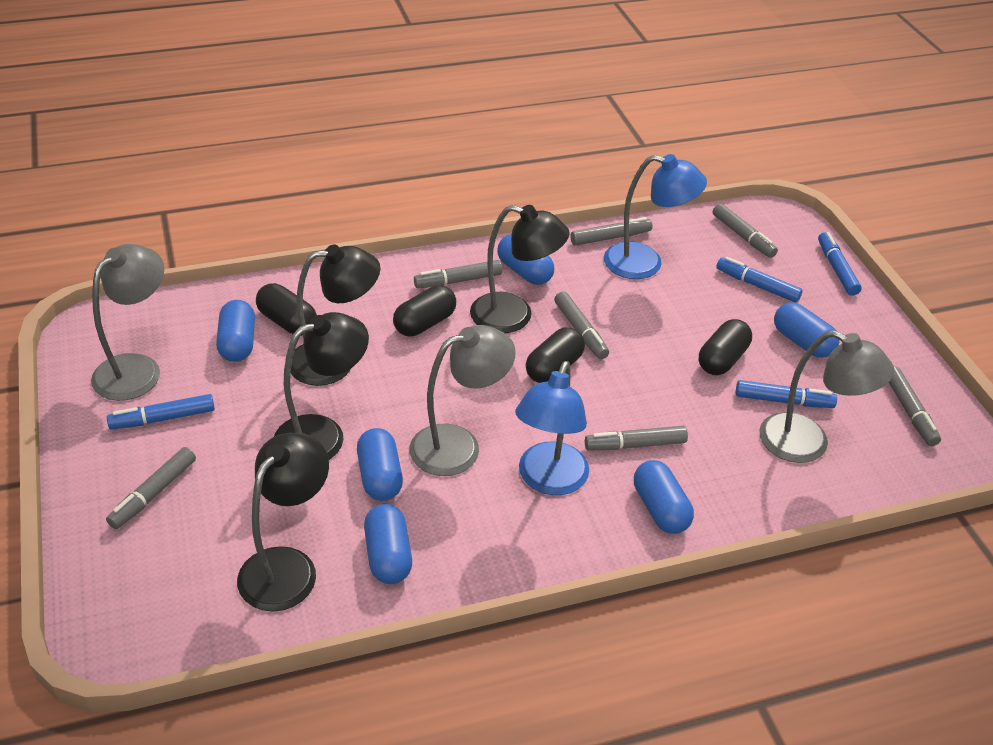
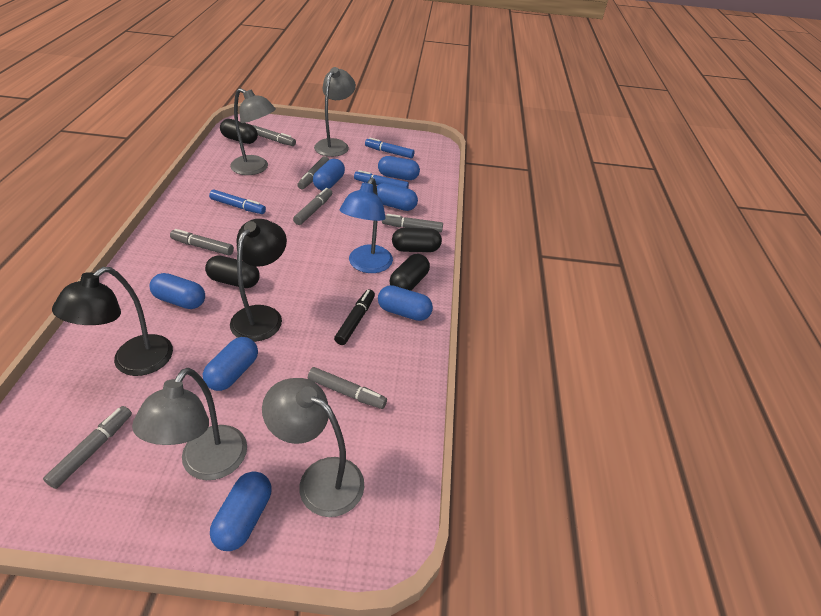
black lamp: [237,433,329,612] [274,312,369,460] [291,244,380,386] [470,205,570,333] = 4 -> [52,267,173,376] [230,219,287,342] = 2
black marker: none = 0 -> [334,289,375,345] = 1
blue capsule: [216,300,255,362] [357,428,403,501] [364,504,412,584] [497,234,554,285] [634,460,694,534] [774,302,840,358] = 6 -> [149,273,205,309] [203,337,258,391] [210,471,271,551] [313,159,345,191] [377,183,418,211] [378,156,420,180] [378,285,433,321] = 7
blue lamp: [515,361,589,495] [604,154,707,279] = 2 -> [339,178,393,273] = 1
blue marker: [107,394,215,430] [716,257,803,303] [736,380,837,408] [818,232,862,296] = 4 -> [209,190,266,214] [354,170,409,189] [365,138,414,159] = 3
grey lamp: [91,244,164,401] [410,325,516,476] [759,330,894,463] = 3 -> [132,368,247,480] [230,88,276,175] [262,378,364,517] [314,67,356,157] = 4

